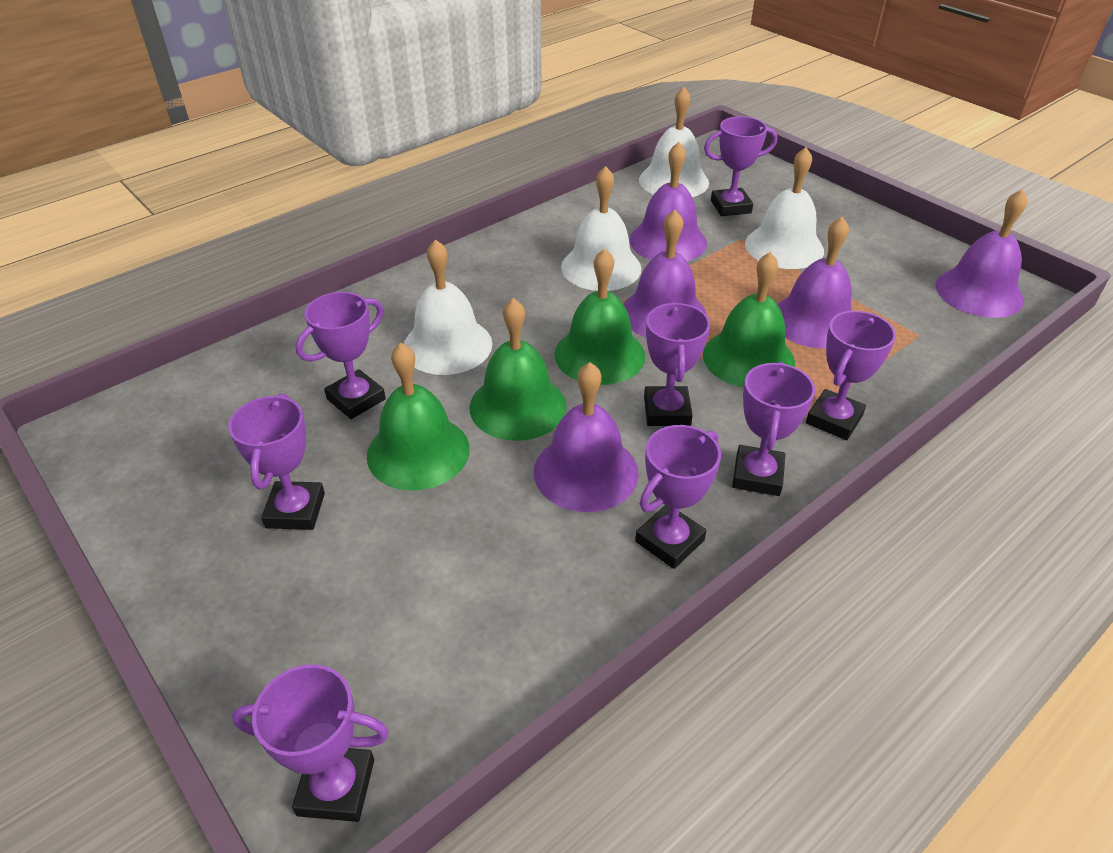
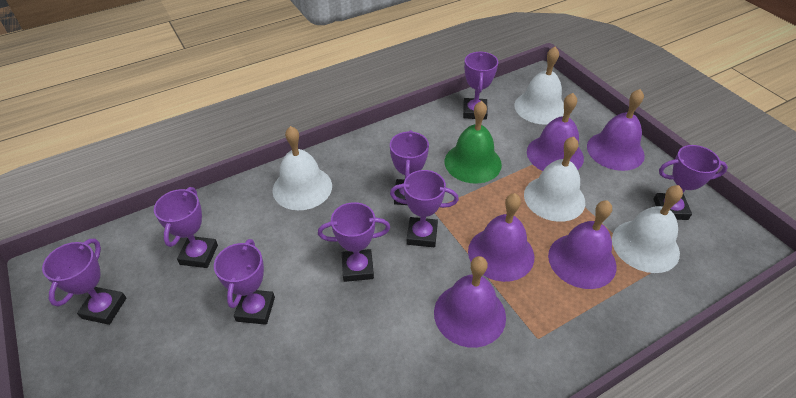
green bell: [367,343,470,491] [469,298,567,441] [554,248,645,385] [703,252,795,388] = 4 -> [445,101,502,184] = 1

